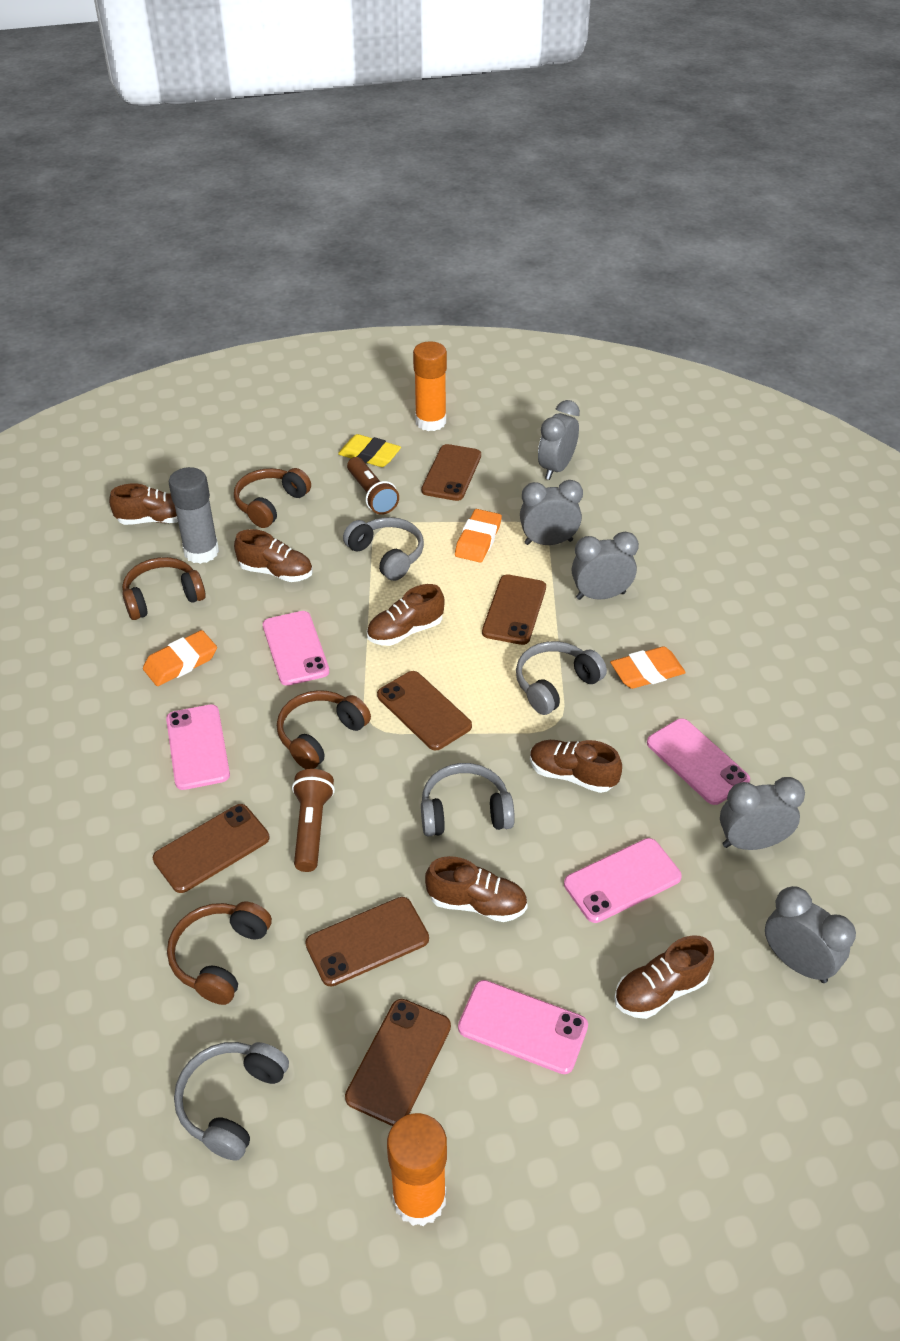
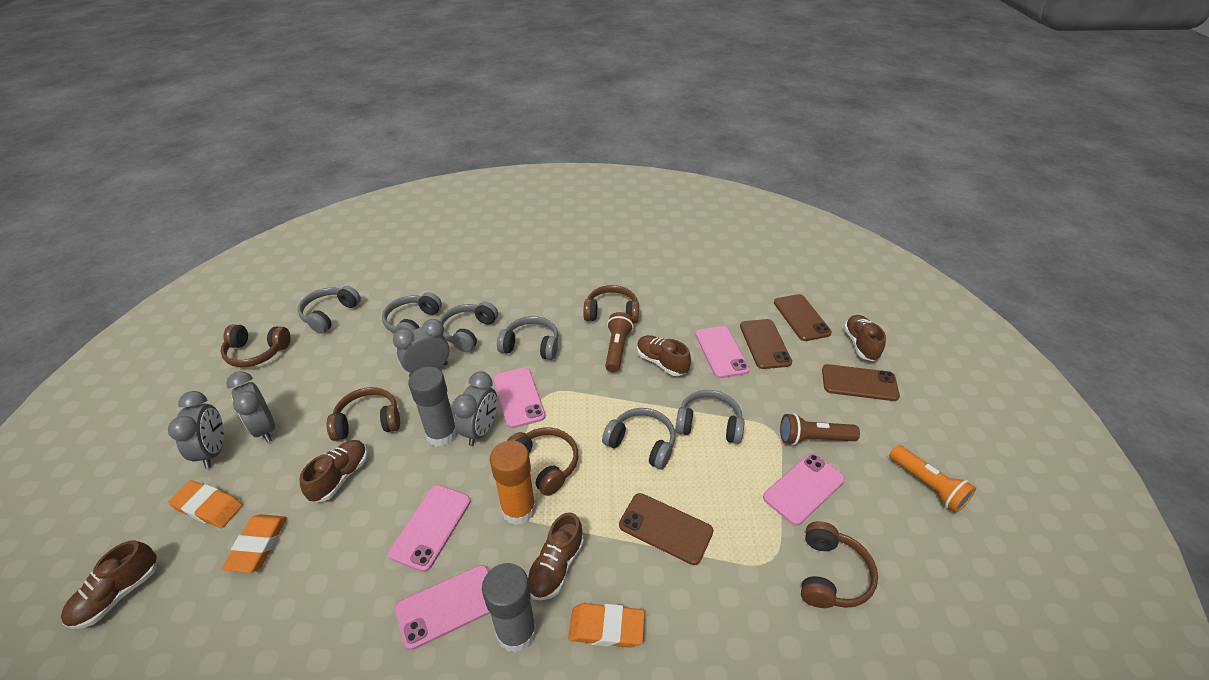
brown headphones: [122,557,206,620] [167,901,272,1005] [234,468,311,528] [277,690,371,769] = 4 -> [220,324,291,367] [327,387,400,441] [507,427,578,496] [583,285,639,323] [801,521,878,608] = 5
brown phone: [153,804,269,893] [305,897,429,987] [345,999,451,1126] [377,671,472,750] [421,444,481,501] [482,575,546,645] = 6 -> [619,493,714,565] [740,319,792,369] [774,294,832,341] [822,364,900,401] = 4
brown shoe: [109,483,178,525] [234,529,313,582] [367,584,445,646] [425,856,528,922] [530,740,622,793] [614,935,714,1019] = 6 -> [61,540,157,629] [299,440,368,502] [527,512,584,600] [637,335,691,376] [844,315,886,361] = 5
grey clock: [520,480,583,545] [538,400,580,480] [572,532,639,600] [720,777,805,850] [765,886,856,983] = 5 -> [168,391,224,469] [226,371,275,443] [393,319,450,377] [452,371,497,446] = 4
grey glue stick: [169,467,219,564] = 1 -> [408,367,457,447] [482,563,537,653] = 2
grey headphones: [174,1042,289,1161] [343,517,424,581] [421,763,515,837] [516,641,607,715] = 4 -> [298,286,361,334] [382,292,442,333] [439,302,498,352] [497,316,558,360] [602,408,675,469] [675,390,745,444] = 6
orange flashlight: none = 0 -> [889,445,976,513] = 1
orange glue stick: [387,1113,447,1226] [413,341,447,431] = 2 -> [490,440,536,525] = 1
yellow eraser: [338,434,401,467] = 1 -> none = 0

